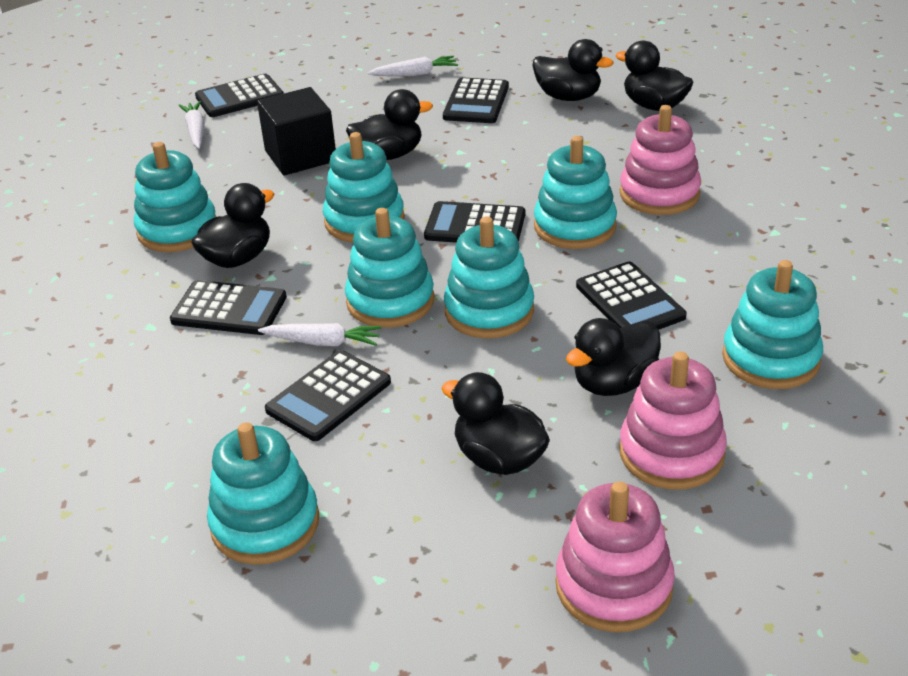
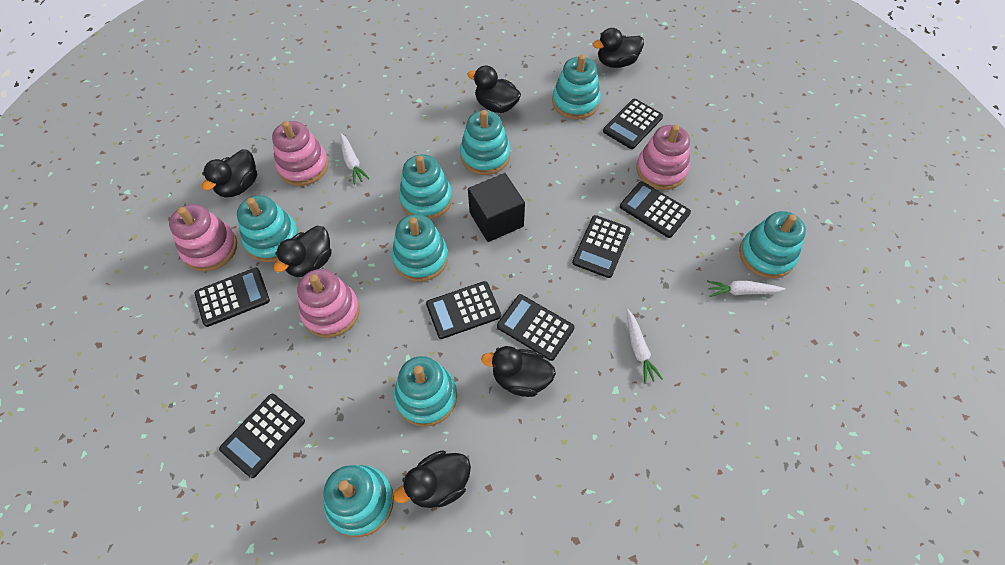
black calculator: [170,280,287,335] [195,74,284,117] [265,350,391,441] [424,201,525,243] [443,77,509,123] [576,261,686,330] = 6 -> [194,268,270,327] [219,394,305,478] [426,281,501,339] [497,294,575,361] [572,215,631,278] [603,99,663,149] [620,181,691,238] = 7
pink stacking toy: [555,481,675,632] [619,351,727,489] [620,105,701,215] = 3 -> [169,204,237,271] [272,121,329,186] [297,269,360,338] [636,125,690,190] = 4
turquoise stacking toy: [134,142,216,252] [207,422,319,565] [323,132,405,243] [345,208,434,328] [444,217,534,338] [534,136,617,249] [722,260,823,389] = 7 -> [237,195,299,262] [323,465,394,537] [392,214,448,282] [394,356,457,427] [399,154,452,220] [460,110,510,175] [552,55,601,120] [739,211,806,279] = 8

